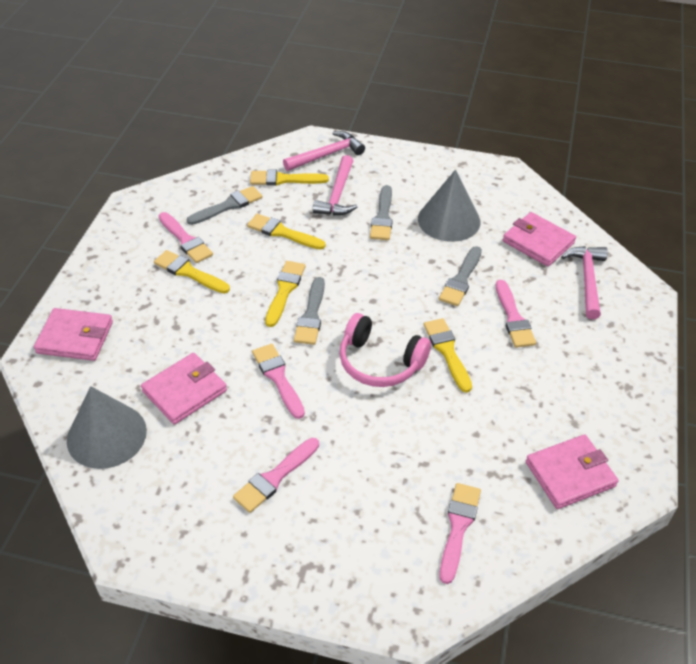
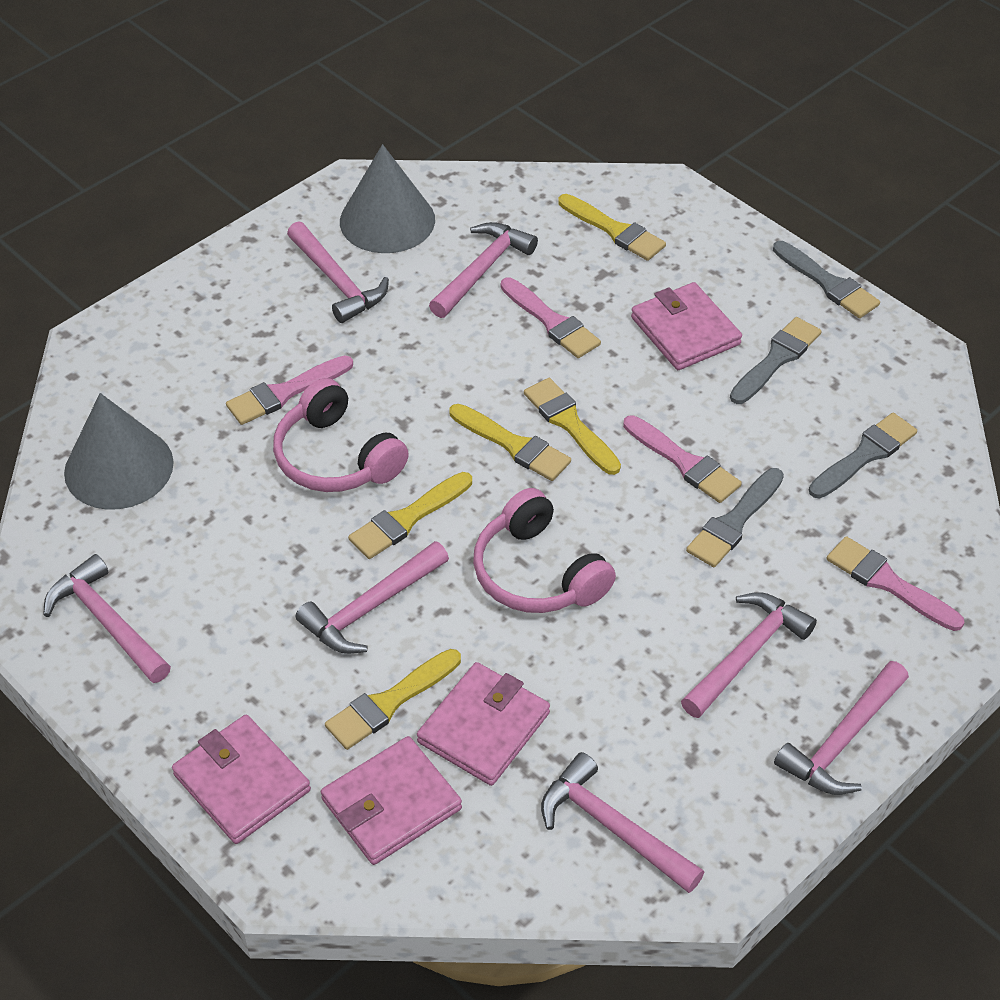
pink brush: [159,212,213,263] [233,438,319,513] [252,344,305,419] [439,483,481,584] [496,280,536,348] = 5 -> [226,355,353,425] [501,278,601,358] [623,415,742,503] [827,536,964,631] = 4
pink hammer: [283,131,365,171] [313,155,357,215] [561,246,608,319] = 3 -> [43,554,171,683] [287,221,389,323] [296,541,449,654] [429,222,538,318] [541,752,704,893] [681,592,817,718] [774,661,909,795] = 7
pink headphones: [340,313,431,387] = 1 -> [273,378,409,492] [473,488,616,613] = 2

